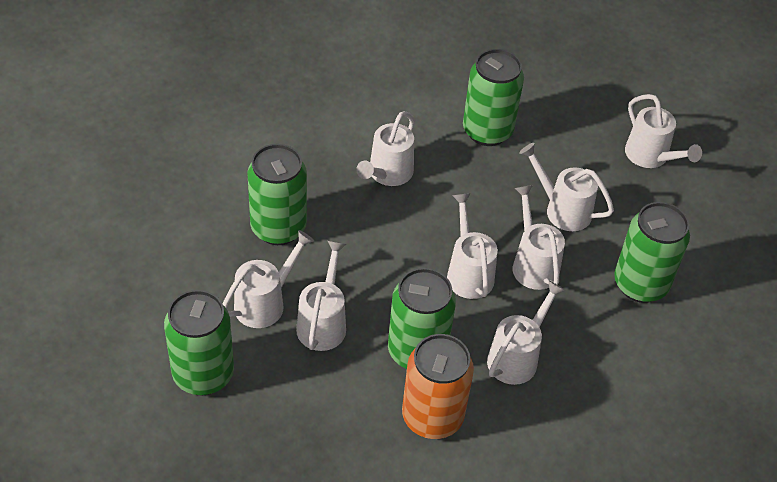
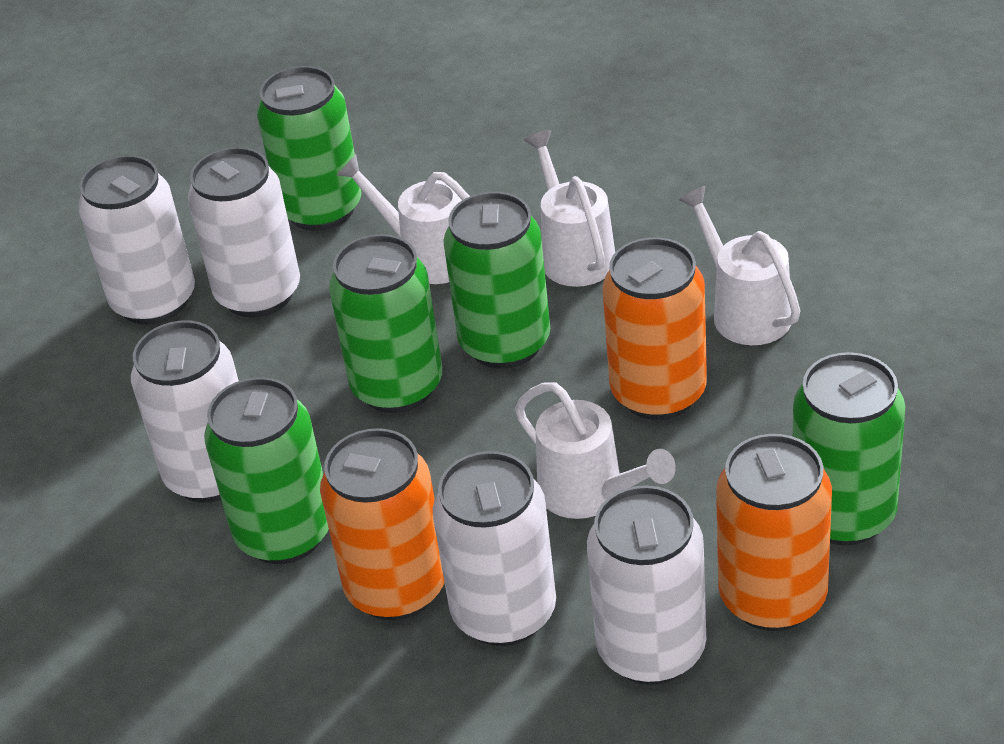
orange can: [402,334,474,439] = 1 -> [320,428,444,620] [602,237,707,420] [716,434,832,631] = 3
white can: none = 0 -> [78,155,195,325] [131,320,239,503] [188,147,300,318] [433,451,556,646] [587,485,706,685] = 5
white watering can: [223,230,314,328] [296,241,346,351] [356,111,415,186] [447,193,498,299] [487,281,566,385] [513,185,565,290] [519,143,614,231] [625,94,702,168] = 8 -> [337,155,470,284] [515,382,676,519] [524,130,615,287] [678,186,800,345] = 4

